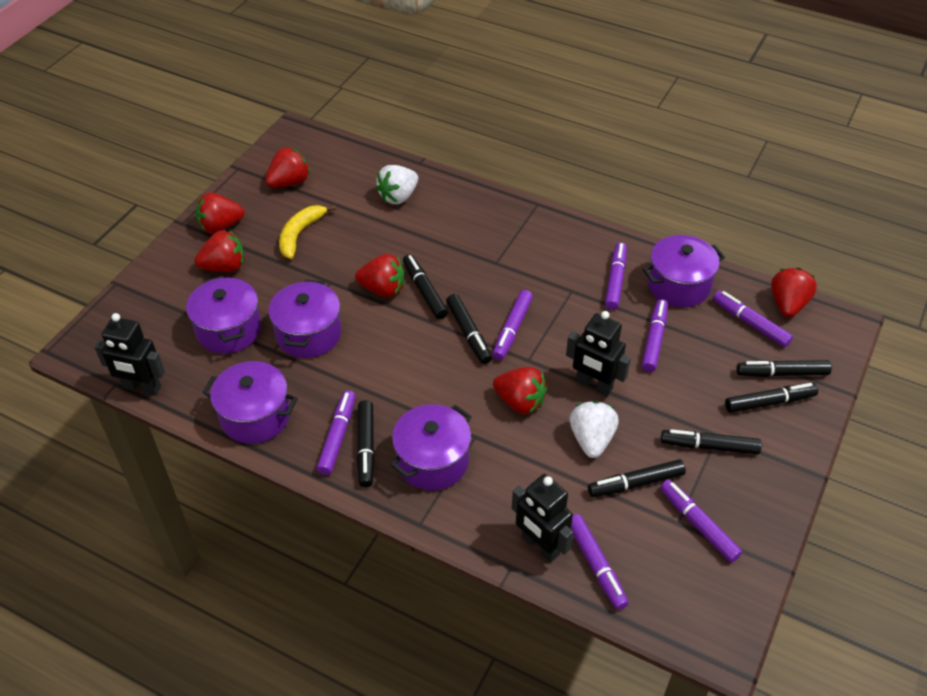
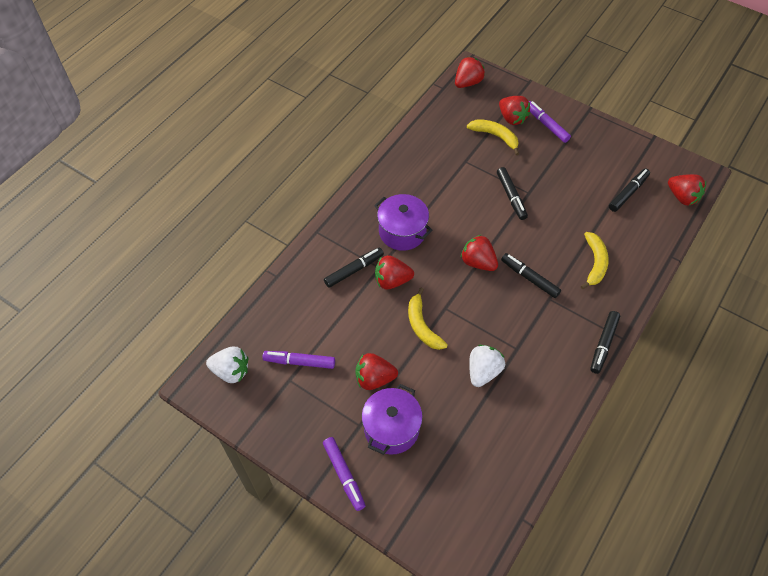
black marker: [357,400,375,487] [403,254,448,319] [446,294,492,364] [588,459,686,497] [661,429,762,454] [725,383,818,413] [736,360,832,377] = 7 -> [324,247,384,288] [497,167,528,220] [501,253,561,298] [590,311,620,374] [609,169,650,212] = 5
black robot: [94,313,165,395] [512,474,573,563] [566,311,631,396] = 3 -> none = 0
purple marker: [317,390,356,475] [492,290,533,360] [571,514,629,610] [605,242,627,310] [642,299,668,372] [660,480,742,563] [713,291,793,347] = 7 -> [262,351,335,369] [323,437,365,511] [529,101,571,143] = 3
purple pot: [186,276,261,354] [202,361,298,444] [268,279,341,358] [390,404,472,490] [642,235,725,307] = 5 -> [362,384,423,455] [374,194,433,251] = 2
yellow banana: [279,205,336,259] = 1 -> [408,287,448,350] [467,119,519,155] [581,232,609,289] = 3

